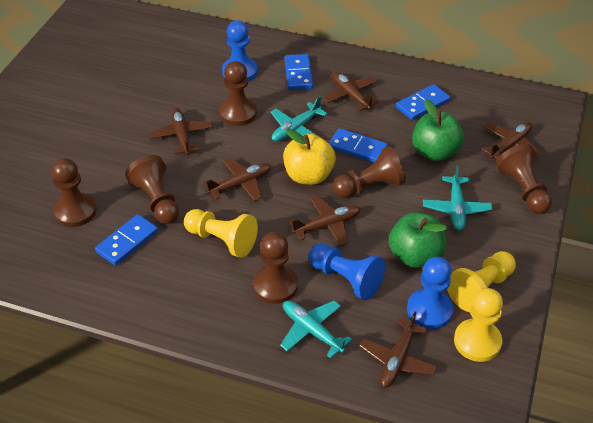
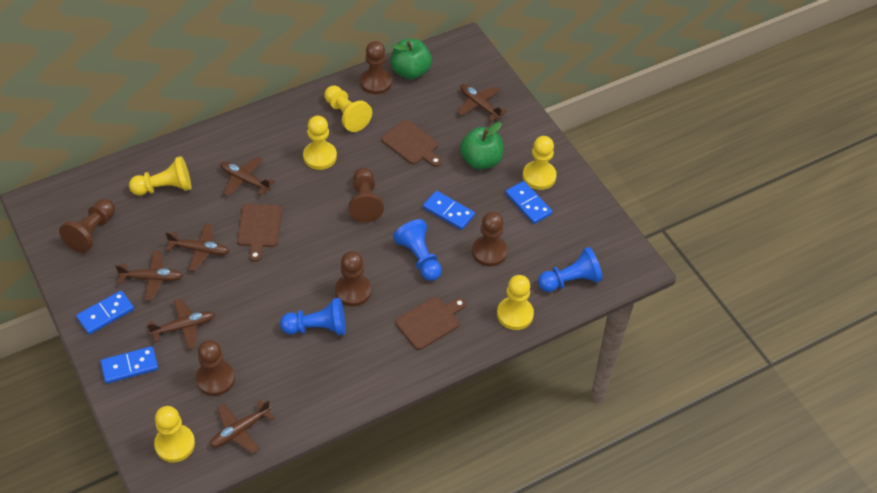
brown cutting board: none = 0 -> [237,204,282,262] [381,120,442,167] [395,297,466,350] = 3
turquoise plane: [271,96,327,141] [280,301,352,359] [423,165,492,231] = 3 -> none = 0
yellow apple: [283,129,336,185] = 1 -> none = 0
yellow pawn: [184,209,258,258] [447,251,516,312] [454,288,503,362] = 3 -> [129,156,191,195] [154,406,195,462] [303,116,337,170] [324,85,372,132] [497,275,534,330] [522,136,557,190] = 6

